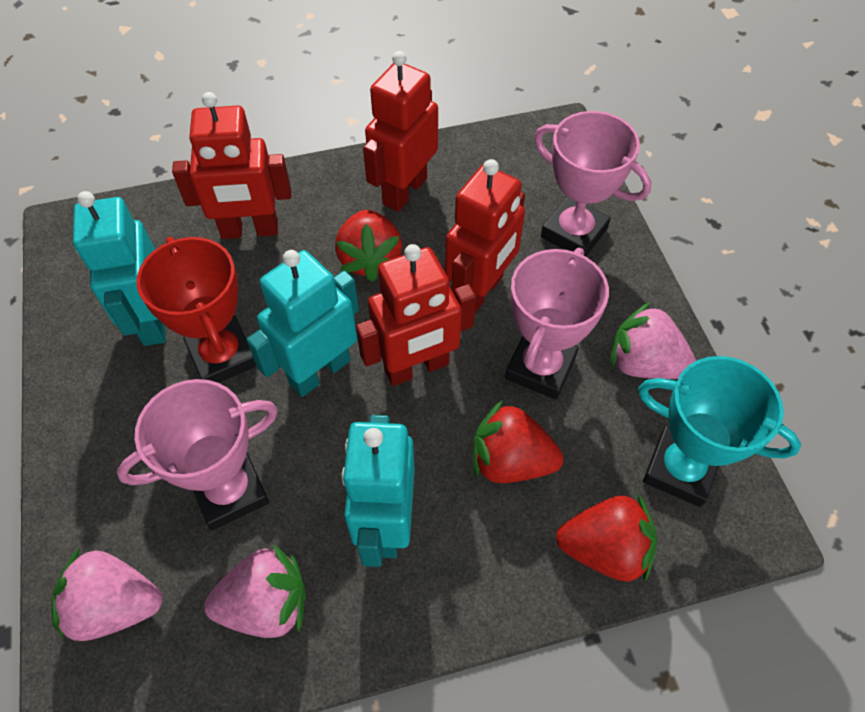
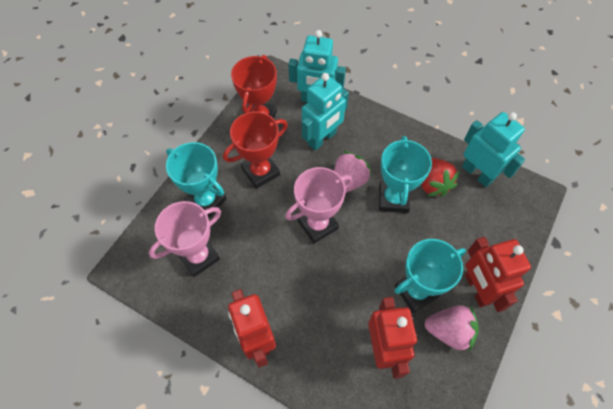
pink strawberry: [51,548,162,641] [204,544,306,638] [611,302,696,379] = 3 -> [334,151,372,193] [424,305,479,351] = 2
pink trophy: [117,379,278,530] [505,248,609,399] [534,111,652,257] = 3 -> [149,201,221,277] [285,167,352,244] = 2
red robot: [172,92,291,239] [356,244,476,386] [363,51,438,212] [445,159,525,313] = 4 -> [228,289,276,368] [368,297,417,379] [465,237,531,312] = 3
red strawberry: [335,210,402,282] [473,401,564,483] [556,494,657,582] = 3 -> [421,158,460,197] = 1
red trophy: [136,237,256,383] = 1 -> [223,111,288,189] [231,55,277,119] = 2
turquoise trophy: [638,356,801,507] = 1 -> [166,142,227,218] [379,136,432,213] [394,239,466,313] = 3

